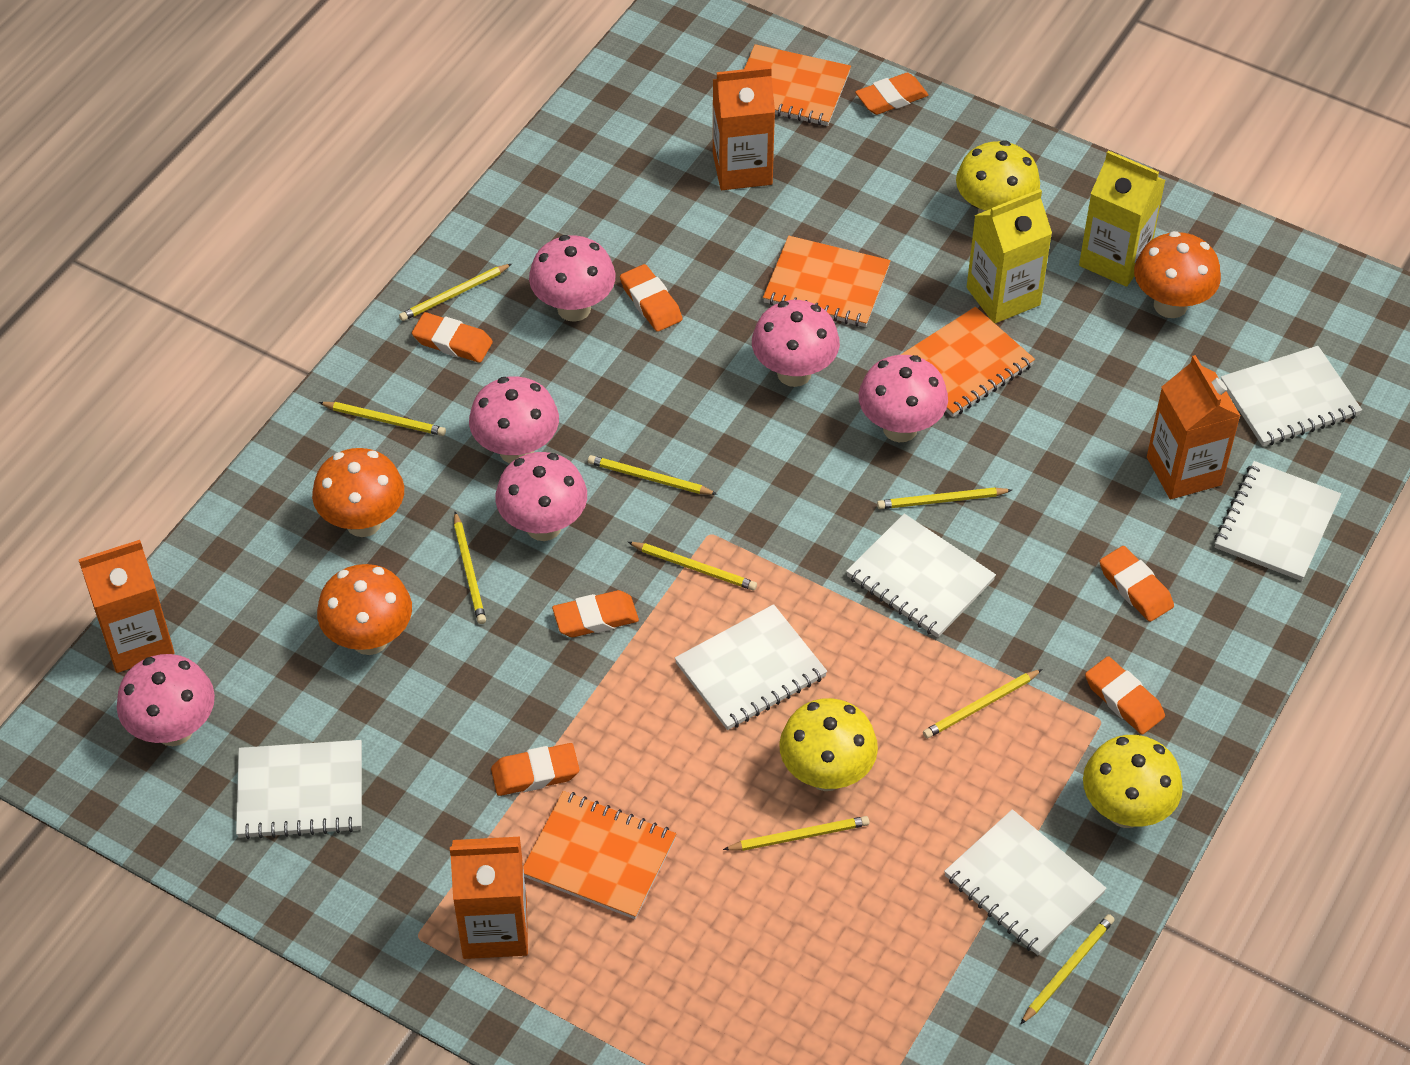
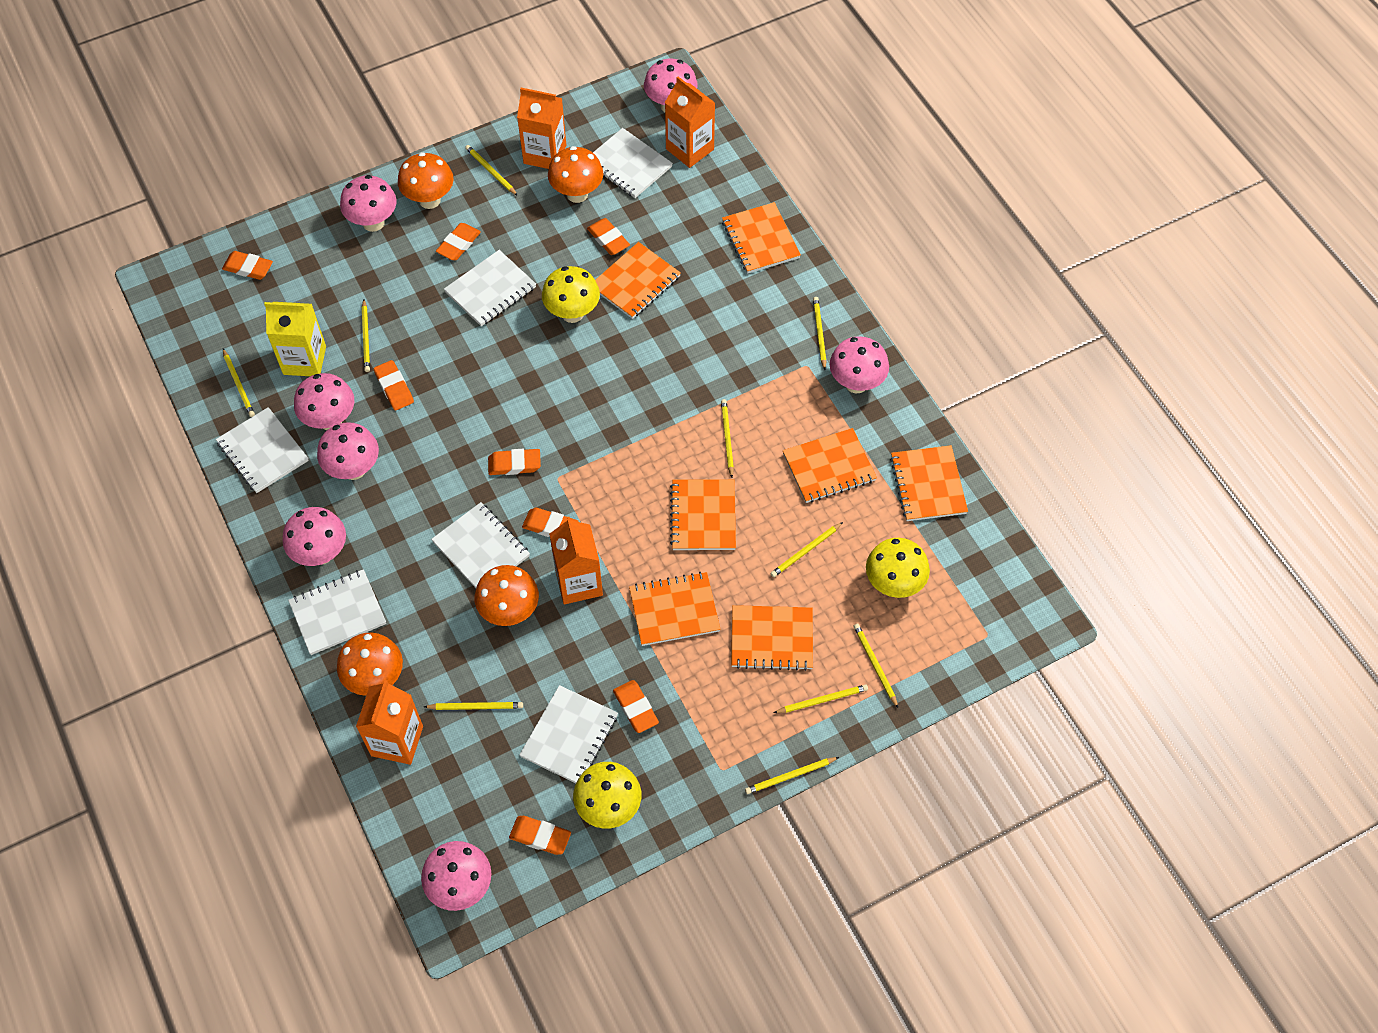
orange eraser: [412,312,493,363] [491,743,579,796] [552,590,639,637] [620,264,683,332] [855,73,928,115] [1085,656,1165,734] [1100,546,1174,622] = 7 -> [222,251,273,280] [374,360,414,411] [436,223,481,260] [488,449,541,475] [509,816,571,855] [522,508,579,537] [587,218,630,255] [613,680,659,733] = 8
orange mushroom: [312,448,404,537] [317,564,412,655] [1134,231,1221,318] = 3 -> [337,633,403,696] [398,152,454,209] [475,565,539,626] [548,146,603,203] = 4
orange notebook: [523,791,676,919] [744,44,851,126] [763,236,891,327] [900,307,1035,417] = 4 -> [595,242,681,319] [629,572,721,646] [670,479,736,550] [722,202,801,274] [731,605,813,671] [783,428,877,503] [890,445,968,521] = 7
pink mushroom: [117,654,215,746] [469,376,559,464] [495,452,587,541] [529,235,616,322] [752,300,840,387] [859,355,948,442] = 6 -> [283,507,346,566] [294,373,354,430] [317,422,379,480] [340,175,397,232] [421,841,492,911] [644,59,698,112] [830,336,889,393] = 7
yellow carton: [967,189,1052,323] [1079,150,1166,287] = 2 -> [264,302,326,376] = 1
yellow pencil: [319,402,446,436] [399,264,512,321] [454,512,486,624] [588,455,717,495] [628,542,757,591] [723,816,869,851] [877,487,1012,509] [923,669,1042,739] [1020,914,1115,1025] = 9 -> [223,349,255,417] [362,299,370,372] [424,702,523,710] [465,145,518,196] [721,399,734,478] [745,757,839,794] [770,522,843,577] [774,684,868,713] [813,297,826,370] [853,624,898,708] = 10

